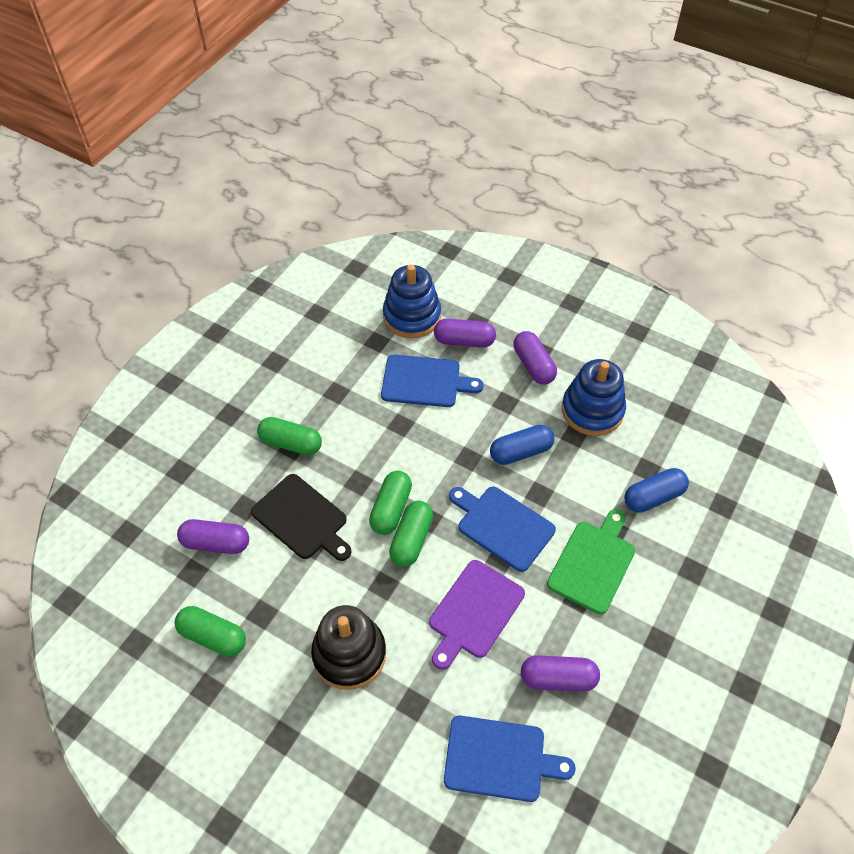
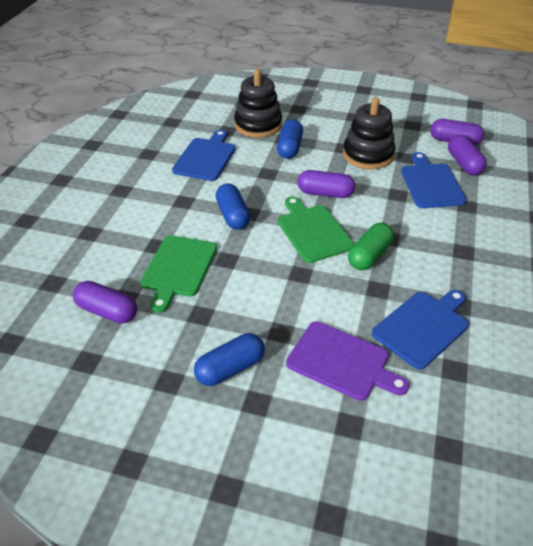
black cutting board: [251,474,352,561] = 1 -> none = 0
black stacking toy: [311,605,386,690] = 1 -> [234,69,282,138] [343,97,395,169] = 2
blue capsule: [490,425,554,465] [624,468,689,512] = 2 -> [194,333,265,386] [216,183,250,230] [277,120,303,159] = 3
blue stacking toy: [383,264,441,338] [562,359,626,436] = 2 -> none = 0
green capsule: [174,606,246,656] [257,417,322,456] [369,471,412,535] [389,501,433,567] = 4 -> [348,223,394,270] = 1
green cutting board: [547,509,636,614] = 1 -> [141,235,217,313] [278,196,354,263] = 2

